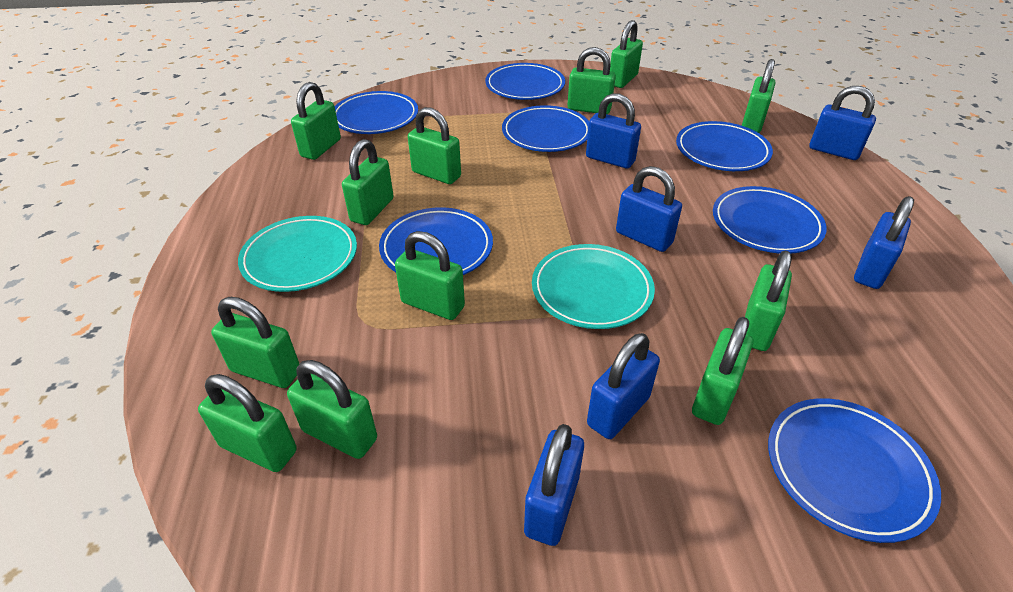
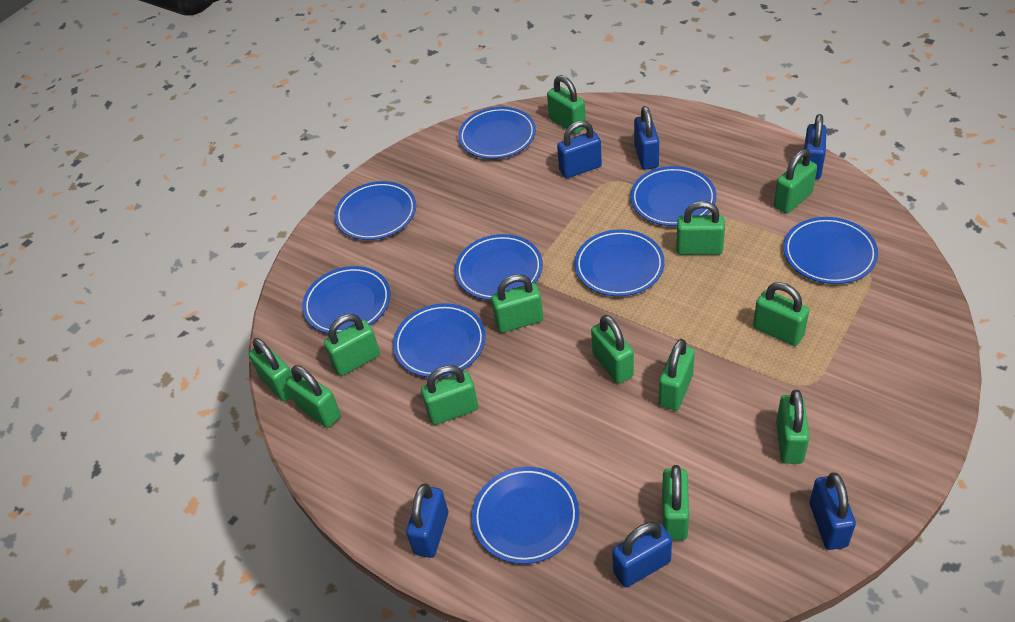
blue plate: [335,91,418,134] [379,207,493,275] [485,63,565,100] [502,105,589,152] [676,121,773,171] [713,186,827,253] [768,398,941,543] = 7 -> [302,266,391,334] [335,181,416,240] [393,303,486,377] [455,234,543,300] [458,107,536,159] [472,467,579,564] [574,230,665,296] [630,166,717,226] [783,217,878,284] = 9
green padlock: [198,374,297,472] [211,297,299,388] [287,360,377,459] [291,82,341,160] [342,139,394,225] [395,231,465,320] [408,107,461,184] [567,47,616,114] [610,20,643,88] [692,317,753,425] [742,59,775,133] [745,251,792,351] = 12 -> [249,338,292,402] [286,365,341,428] [324,314,380,376] [421,365,478,425] [491,274,543,333] [547,75,586,134] [591,315,634,384] [659,339,695,410] [662,465,689,540] [676,201,725,255] [753,282,809,346] [774,149,817,214] [776,390,810,464] = 13
turquoise plate: [238,216,357,292] [532,244,655,329] = 2 -> none = 0

